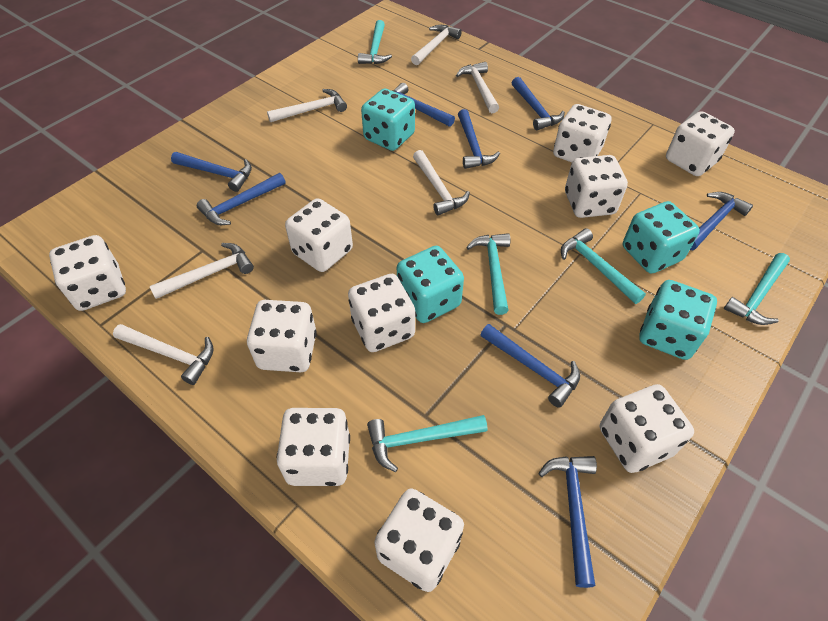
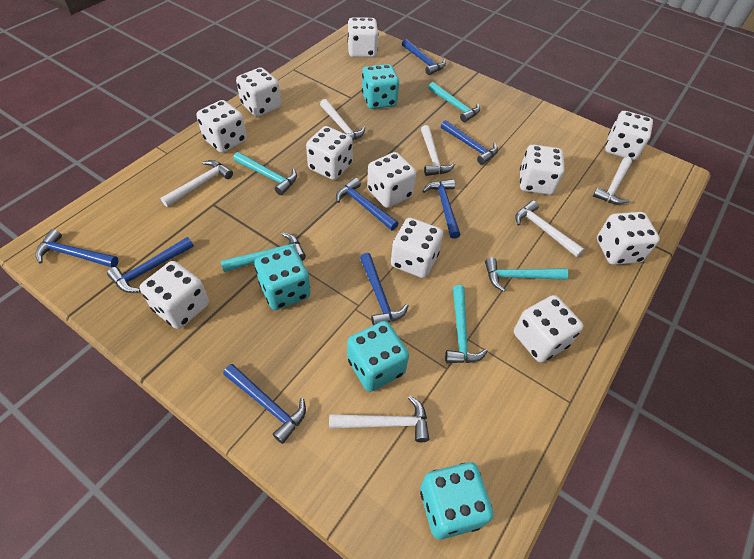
white dice: [49,235,126,311] [247,300,317,372] [277,408,350,486] [285,198,353,272] [348,274,415,352] [374,488,464,592] [553,104,611,162] [565,155,628,218] [600,384,694,473] [666,111,735,176] = 10 -> [140,261,209,329] [196,100,247,153] [236,67,281,117] [306,126,353,180] [347,17,378,57] [367,152,416,208] [391,218,443,278] [514,295,583,362] [520,145,565,195] [597,212,660,265] [605,111,653,160] = 11

